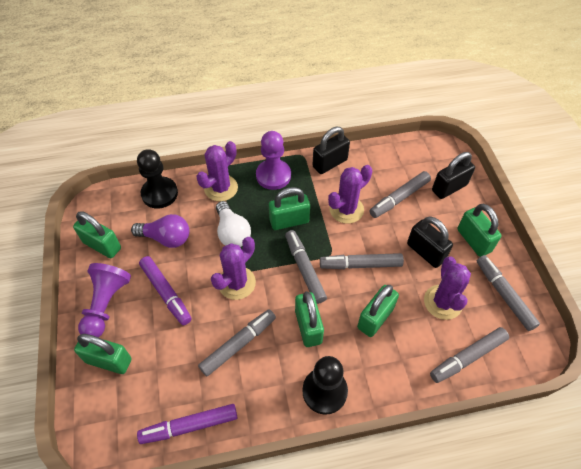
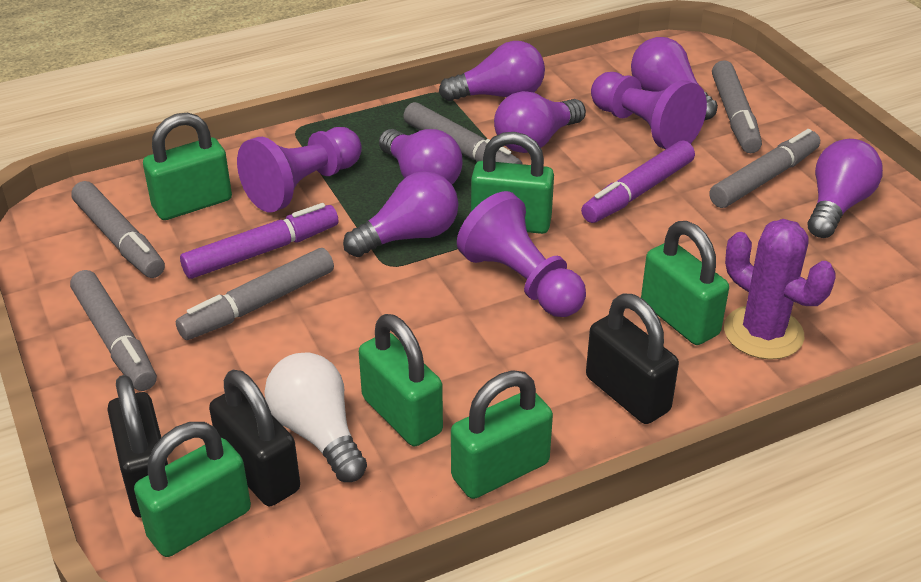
black pawn: [137,149,178,209] [302,356,348,414] = 2 -> none = 0
purple cactus: [196,141,238,201] [211,237,256,300] [328,165,372,224] [424,257,471,320] = 4 -> [724,219,836,360] = 1
purple light bulb: [131,214,189,248] = 1 -> [343,171,458,257] [379,129,462,184] [439,41,545,101] [494,91,586,153] [631,37,718,121] [808,139,883,238] = 6
purple pawn: [78,263,131,337] [256,131,291,190] = 2 -> [237,127,362,213] [457,191,586,317] [591,72,707,149] = 3

